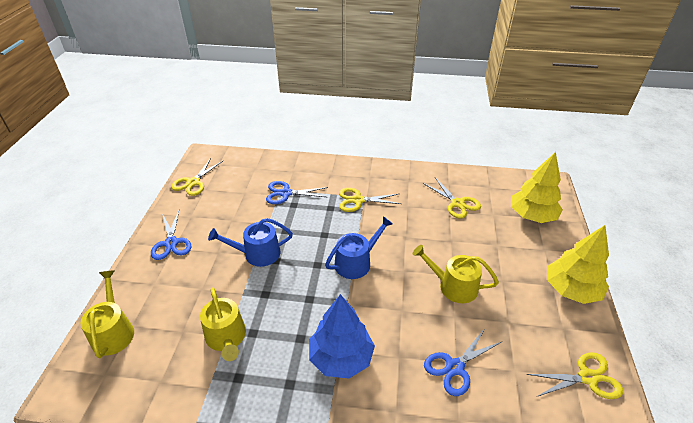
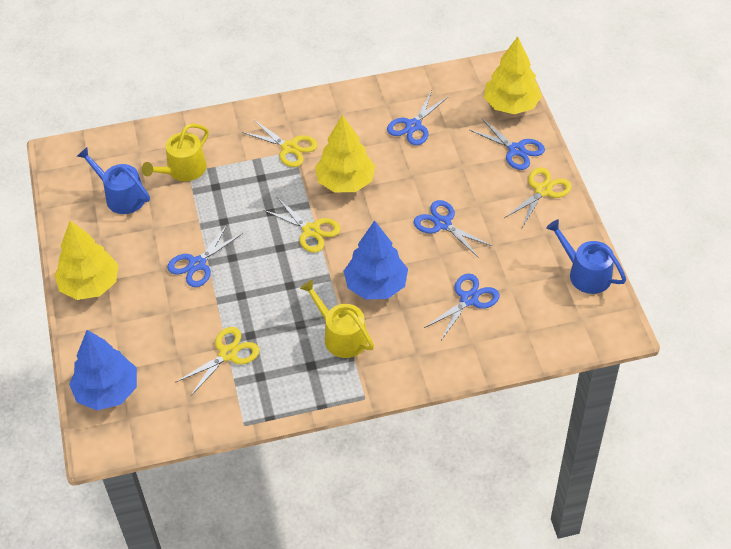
blue scissors: [151,211,191,260] [266,181,328,204] [424,328,501,396] = 3 -> [167,224,243,287] [387,91,449,145] [414,200,492,258] [424,274,500,340] [469,118,545,170] = 5
blue tree: [309,294,375,379] = 1 -> [69,330,137,410] [344,220,408,300] = 2
yellow tree: [511,152,563,223] [547,225,609,304] = 2 -> [54,221,119,300] [315,115,375,192] [484,37,542,114] = 3
yellow watering can: [80,270,134,358] [200,288,246,361] [413,245,499,303] = 3 -> [142,124,209,181] [300,280,374,358] = 2

